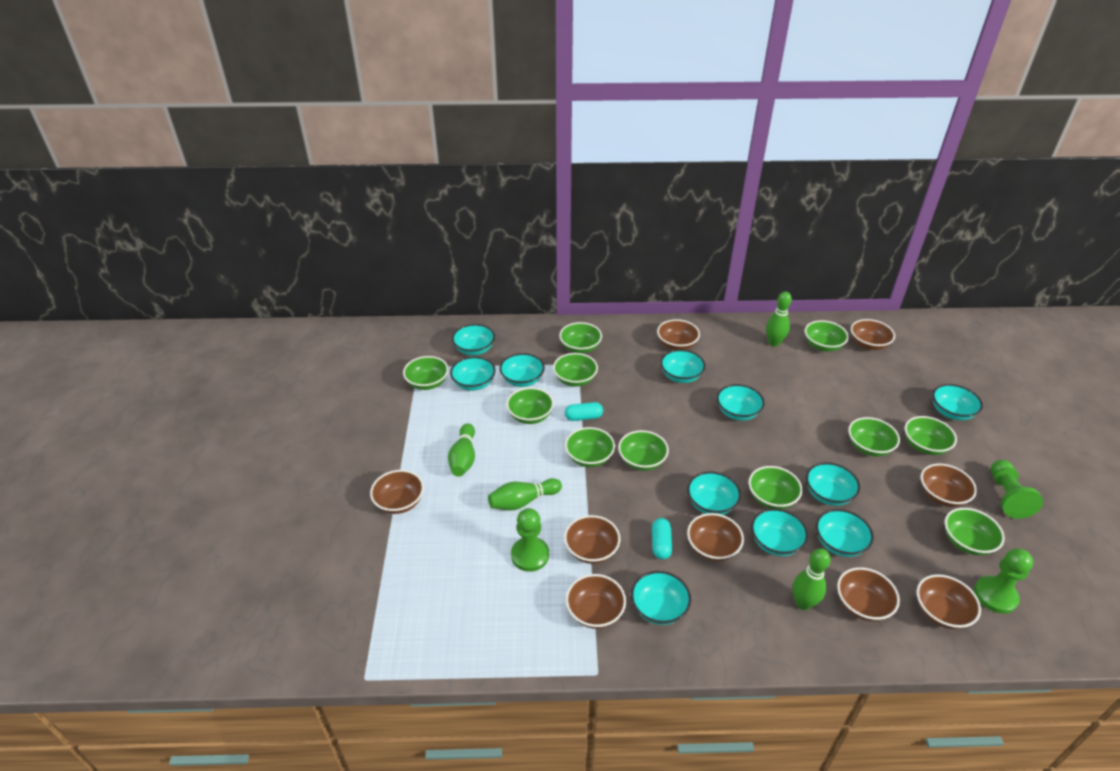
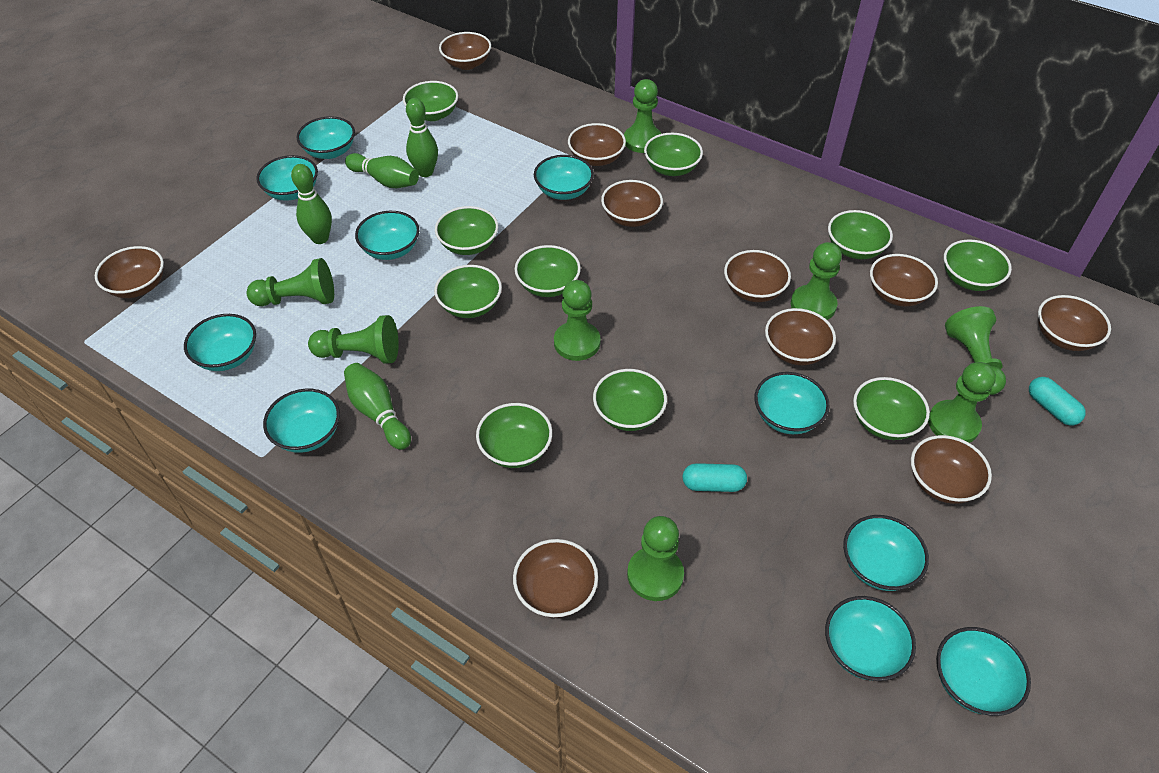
brown bowl: [370,470,424,514] [564,515,620,564] [566,574,626,629] [657,319,700,350] [687,513,744,561] [837,567,900,621] [851,319,895,350] [917,574,981,629] [921,464,977,507] = 9 -> [95,246,164,298] [439,32,491,70] [513,539,598,618] [568,123,626,166] [601,180,663,227] [724,250,791,302] [765,308,836,365] [870,254,938,307] [911,435,992,504] [1038,295,1111,351] = 10
green bowl: [403,356,449,390] [506,387,554,424] [553,353,598,387] [559,322,602,353] [565,427,615,467] [618,430,669,471] [749,466,802,509] [805,320,849,352] [848,417,900,456] [905,416,957,455] [945,508,1005,555] = 11 -> [403,81,458,121] [434,265,502,318] [435,206,498,255] [476,403,552,468] [515,245,581,297] [593,369,667,431] [644,133,703,176] [828,210,893,259] [853,377,930,440] [944,240,1012,291] = 10
green pawn: [511,508,549,572] [974,549,1033,614] [991,460,1043,519] = 3 -> [247,258,334,306] [308,315,399,364] [554,280,601,361] [624,79,662,153] [627,516,684,601] [791,242,842,320] [928,362,996,443] [945,306,1006,395] = 8
turquoise bowl: [450,357,496,391] [452,324,495,355] [500,353,545,387] [631,571,691,625] [660,350,705,383] [687,472,741,515] [717,384,765,421] [751,509,808,556] [806,462,860,506] [816,509,874,557] [932,384,983,420] = 11 -> [184,314,256,371] [256,155,318,201] [263,389,340,453] [296,116,355,159] [355,211,419,260] [534,155,594,200] [754,372,829,434] [825,596,916,681] [843,515,929,591] [936,627,1031,716] = 10

